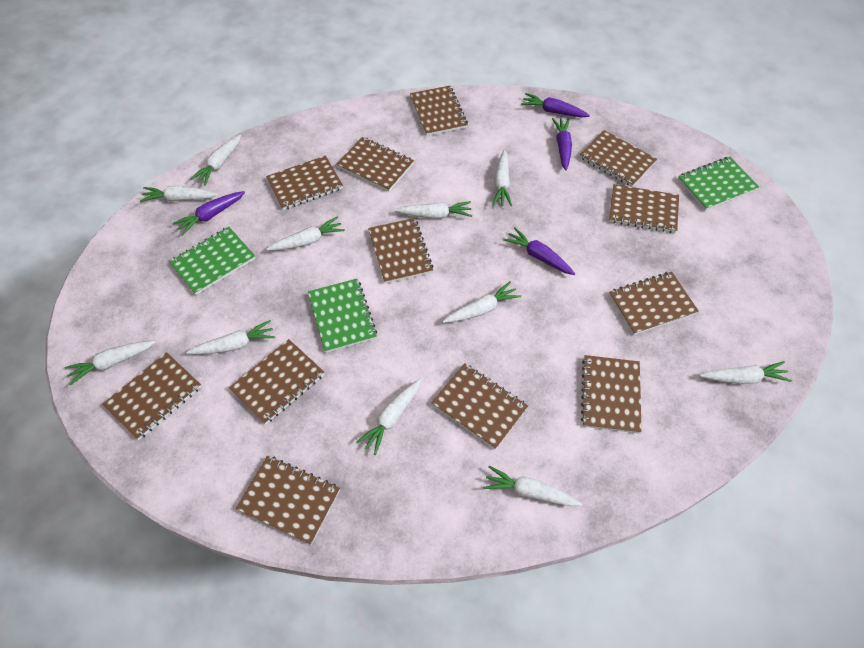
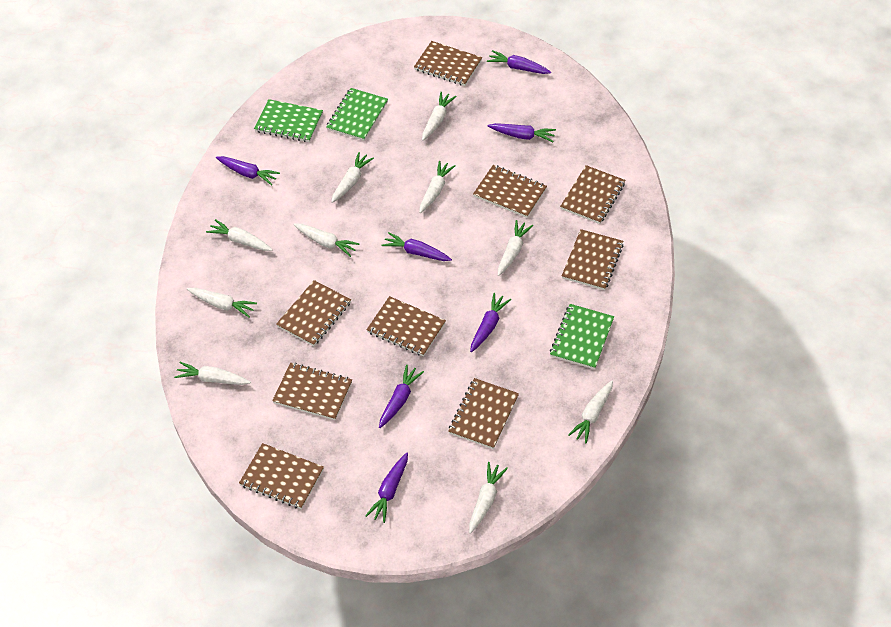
brown notebook: [103,352,201,440] [229,339,324,425] [236,456,340,545] [266,155,343,210] [337,137,414,192] [368,218,433,284] [410,86,468,136] [431,363,528,449] [580,130,657,187] [581,355,642,433] [609,184,679,233] [609,272,699,335] = 12 -> [239,443,324,509] [272,363,352,420] [276,280,351,346] [367,296,446,357] [414,41,482,86] [448,378,519,449] [473,165,547,218] [560,165,625,224] [562,229,624,290] = 9
purple carrot: [173,191,245,235] [503,227,575,275] [521,93,590,118] [552,118,572,170] = 4 -> [216,156,280,185] [365,452,408,523] [379,365,424,428] [381,232,452,261] [470,293,511,352] [487,50,551,74] [488,123,556,142] = 7
white carrot: [65,341,156,385] [140,186,218,202] [186,320,275,354] [190,135,241,186] [267,216,345,251] [356,379,421,455] [395,201,472,219] [443,281,521,323] [483,466,582,506] [492,150,512,206] [700,361,792,384] = 11 -> [174,362,251,385] [187,288,257,317] [206,219,273,251] [293,224,359,257] [331,152,374,203] [419,161,456,213] [422,92,457,141] [469,462,508,534] [498,220,533,276] [568,381,613,443] = 10

